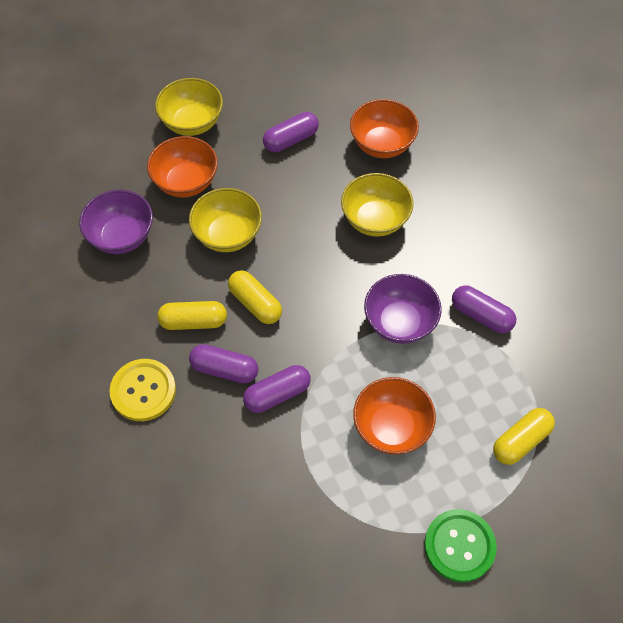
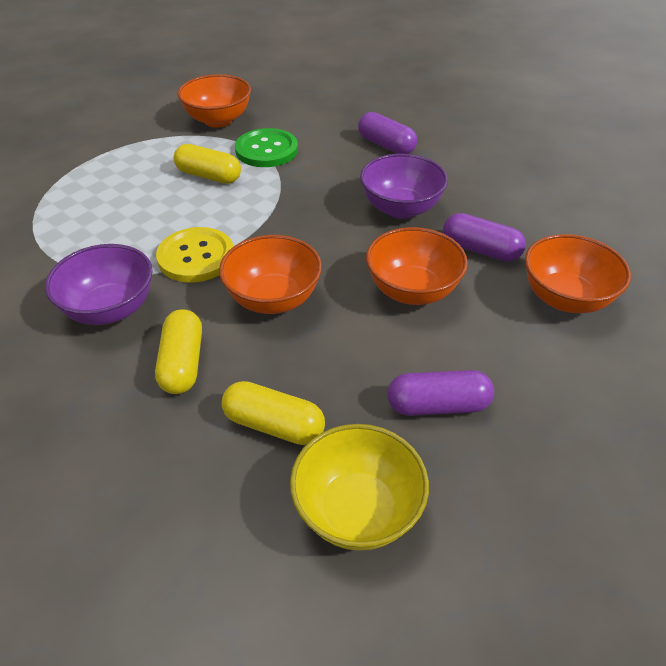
orange bowl: [147,136,218,198] [350,99,419,158] [353,377,436,454] = 3 -> [177,74,251,128] [219,235,322,314] [366,227,468,305] [525,234,631,313] = 4
purple capsule: [189,344,258,384] [243,365,311,413] [263,112,319,152] [452,285,516,333] = 4 -> [358,112,417,154] [387,370,494,416] [443,213,526,262] = 3
yellow bowl: [155,78,223,136] [189,188,262,252] [341,173,413,237] = 3 -> [290,424,429,551] = 1

